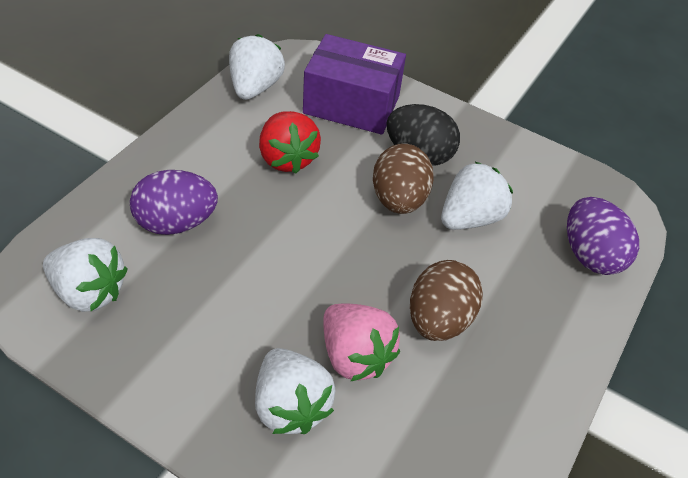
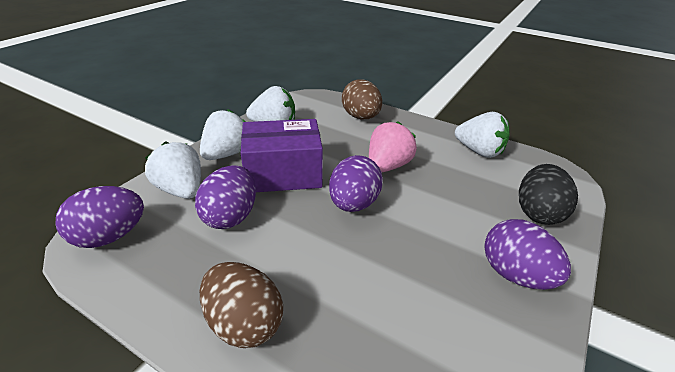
purple egg: [130,170,218,235] [567,197,639,275] = 2 -> [56,186,144,248] [195,165,256,229] [329,155,383,212] [484,219,571,290] = 4
red strawberry: [259,111,321,174] = 1 -> none = 0

